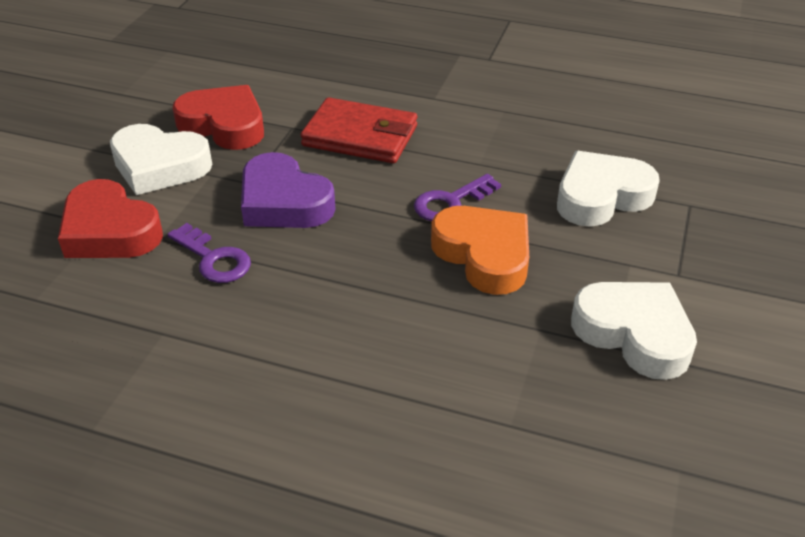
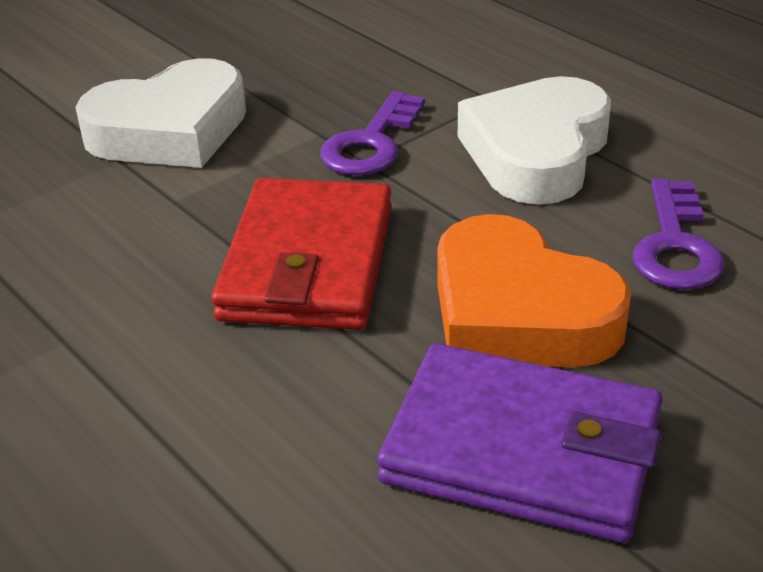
purple heart: [241,152,336,228] = 1 -> none = 0
purple wallet: none = 0 -> [377,343,663,543] = 1
red heart: [58,179,163,258] [172,85,264,150] = 2 -> none = 0
white heart: [110,124,212,195] [557,151,660,227] [571,282,697,380] = 3 -> [75,58,246,168] [458,76,611,205] = 2

